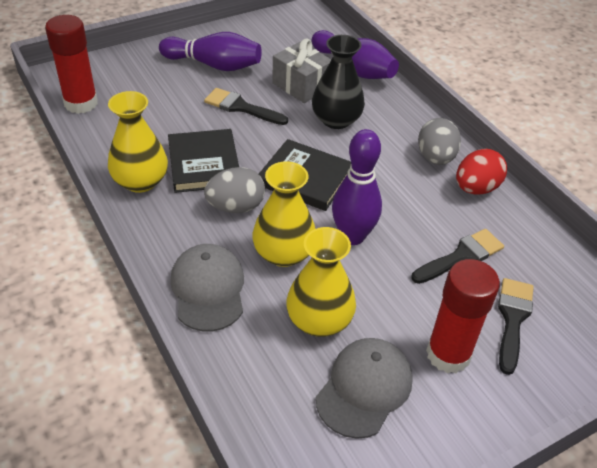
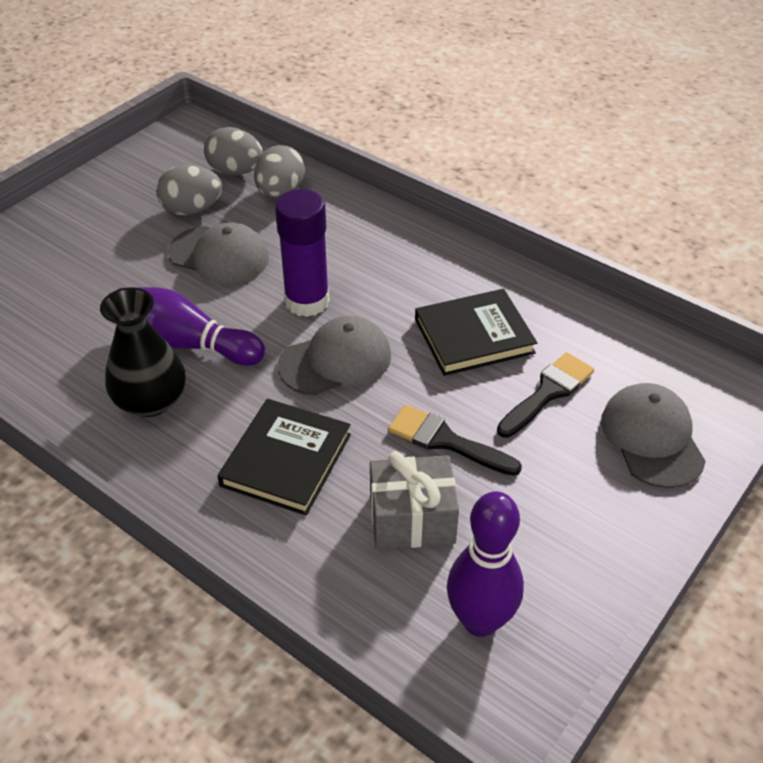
black brush: [204,88,288,125] [411,229,504,284] [498,278,534,375] = 3 -> [388,405,522,476] [497,352,594,438] = 2
grey cap: [170,244,244,331] [316,338,413,439] = 2 -> [168,223,269,284] [278,316,391,396] [601,383,706,488] = 3
grey egg: [204,167,265,213] [418,118,461,165] = 2 -> [156,165,222,215] [204,127,263,175] [254,145,305,198] = 3
purple bowling pin: [159,32,262,71] [311,30,399,79] [332,129,382,245] = 3 -> [118,287,265,366] [447,491,524,637] = 2
purple glue stick: none = 0 -> [275,189,330,317] = 1
red egg: [456,149,507,194] = 1 -> none = 0
red glue stick: [45,15,98,114] [426,259,500,373] = 2 -> none = 0
yellow vase: [108,91,168,193] [252,161,315,267] [286,227,356,337] = 3 -> none = 0

